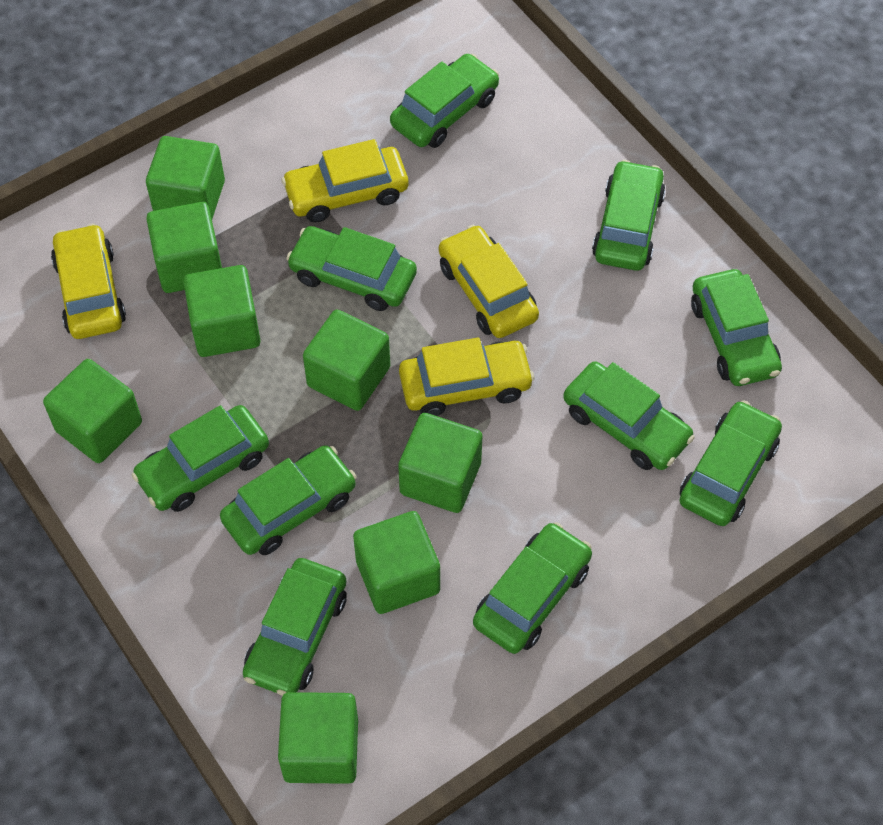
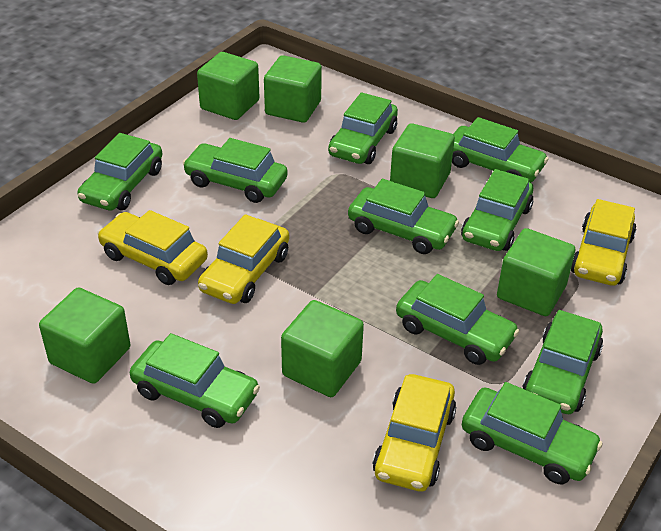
green cube: [43,359,142,463] [146,136,225,219] [146,202,222,293] [183,265,261,357] [278,692,358,784] [303,310,390,411] [353,511,440,614] [398,413,483,513] = 8 -> [39,288,130,384] [197,52,260,120] [264,55,322,123] [281,300,364,397] [390,123,455,198] [497,228,575,316] = 6

